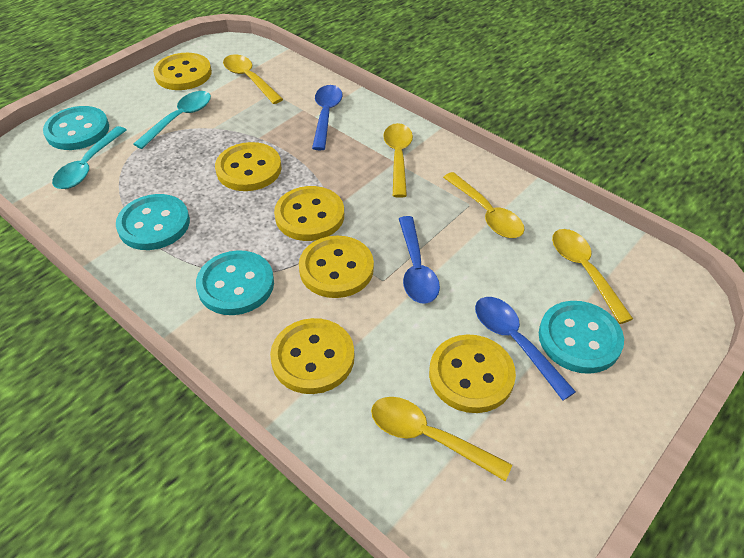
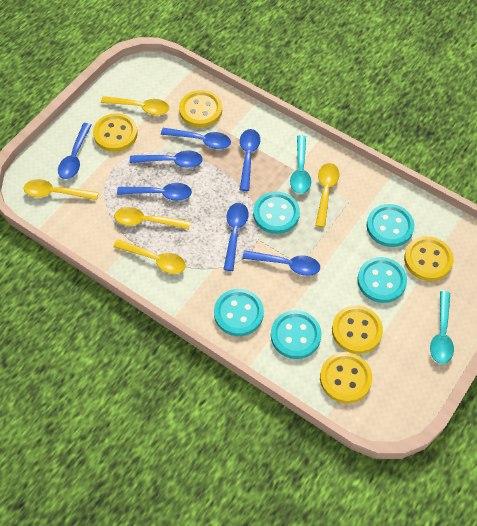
blue spoon: [312,85,342,150] [399,216,440,304] [475,297,576,401] = 3 -> [58,123,92,179] [117,183,192,201] [130,150,203,168] [161,128,231,149] [223,203,249,271] [240,129,260,191] [242,250,320,276] = 7
turquoise button: [43,106,109,150] [116,194,190,250] [196,250,274,315] [539,301,624,374] = 4 -> [214,289,264,336] [253,192,300,234] [271,310,322,359] [357,257,407,303] [367,204,415,247] = 5
yellow button: [153,53,212,90] [215,142,282,191] [270,318,354,394] [274,186,344,241] [299,236,374,298] [429,334,516,413] = 6 -> [93,113,138,152] [179,90,222,127] [320,352,372,403] [332,305,383,354] [404,236,454,281] = 5

